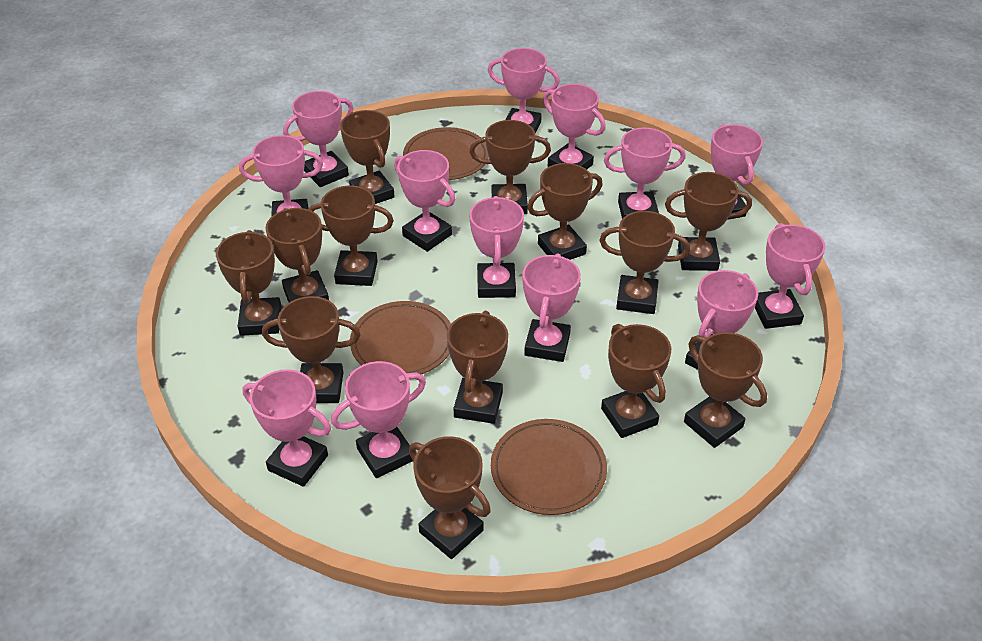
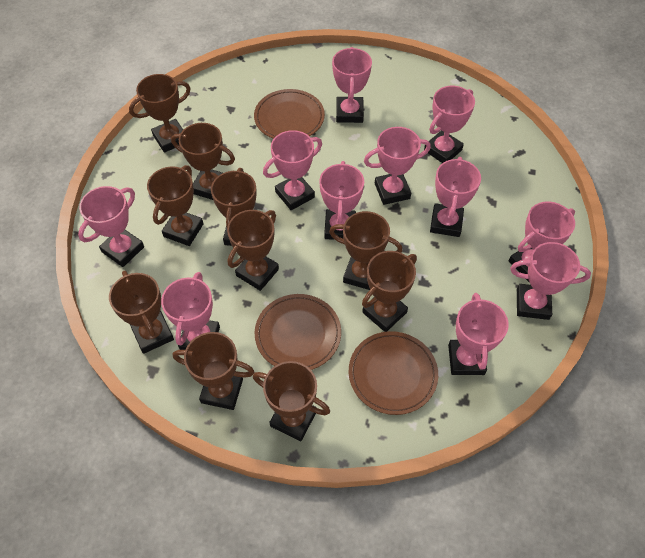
brown trophy: [216,230,281,336] [262,296,361,403] [265,208,329,303] [308,185,394,286] [340,110,395,204] [409,436,491,559] [447,311,508,424] [469,120,551,214] [527,163,603,260] [600,211,690,314] [601,324,671,438] [665,172,752,271] [684,332,767,448] = 13 -> [109,271,174,354] [129,74,191,153] [147,165,203,246] [171,123,235,200] [173,332,254,410] [211,168,257,246] [227,210,279,291] [253,361,330,441] [329,211,403,290] [362,251,417,332] = 10
pink trophy: [239,135,323,217] [243,369,331,487] [283,91,353,187] [331,361,426,478] [394,150,455,252] [469,196,524,298] [488,48,560,134] [522,253,581,362] [543,84,606,169] [604,128,686,219] [685,270,758,370] [711,124,763,220] [755,223,825,329] = 13 -> [78,186,144,267] [161,272,220,350] [263,130,322,210] [319,161,364,240] [332,47,372,123] [364,127,431,205] [424,86,475,163] [430,157,481,237] [448,293,509,375] [509,201,575,283] [510,242,591,320] = 11

